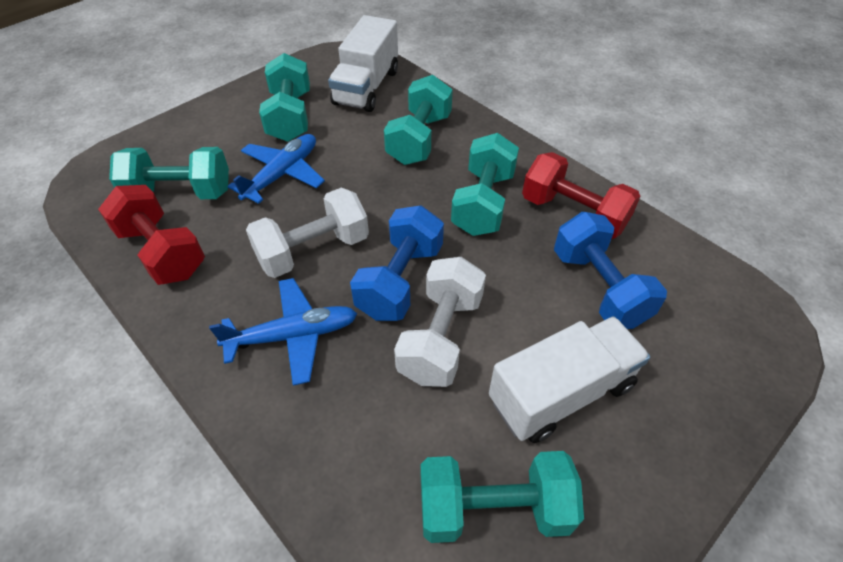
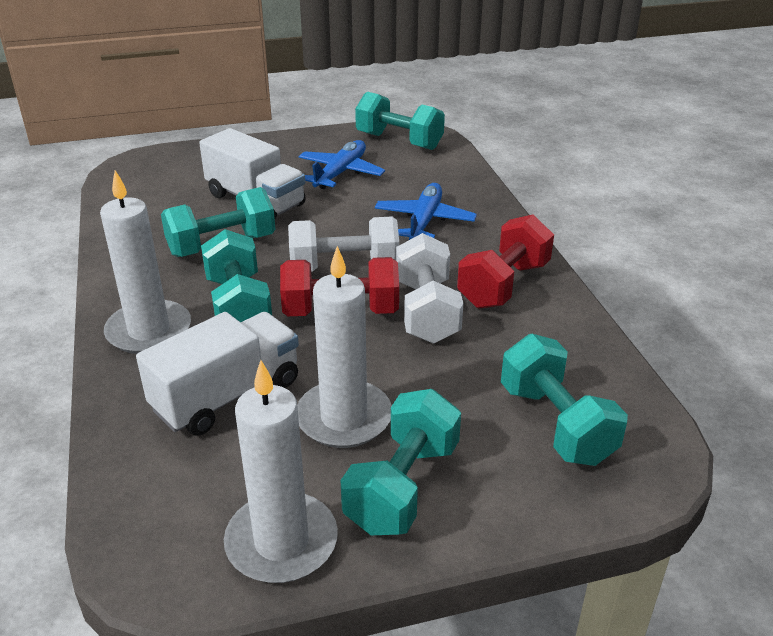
blue dumbbell: [350,205,444,321] [554,212,667,329] = 2 -> none = 0
white candle: none = 0 -> [100,170,191,354] [224,360,338,583] [297,246,392,448] = 3

